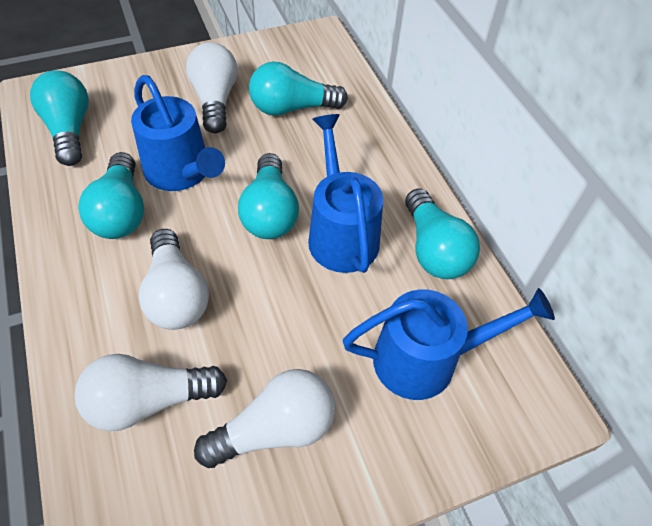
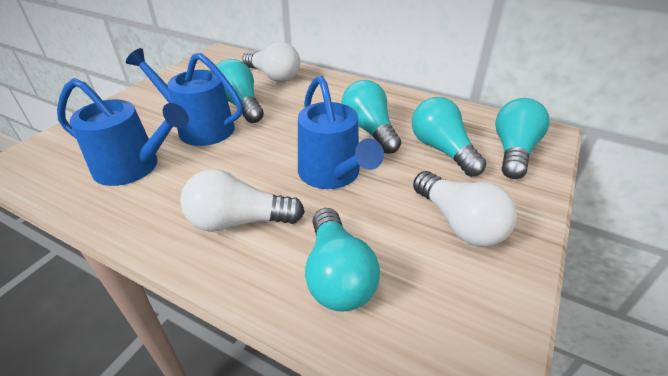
white light bulb: [75,354,227,431] [139,229,209,330] [186,42,238,133] [194,369,335,468] = 4 -> [180,169,305,232] [242,42,300,82] [413,171,517,247] = 3

